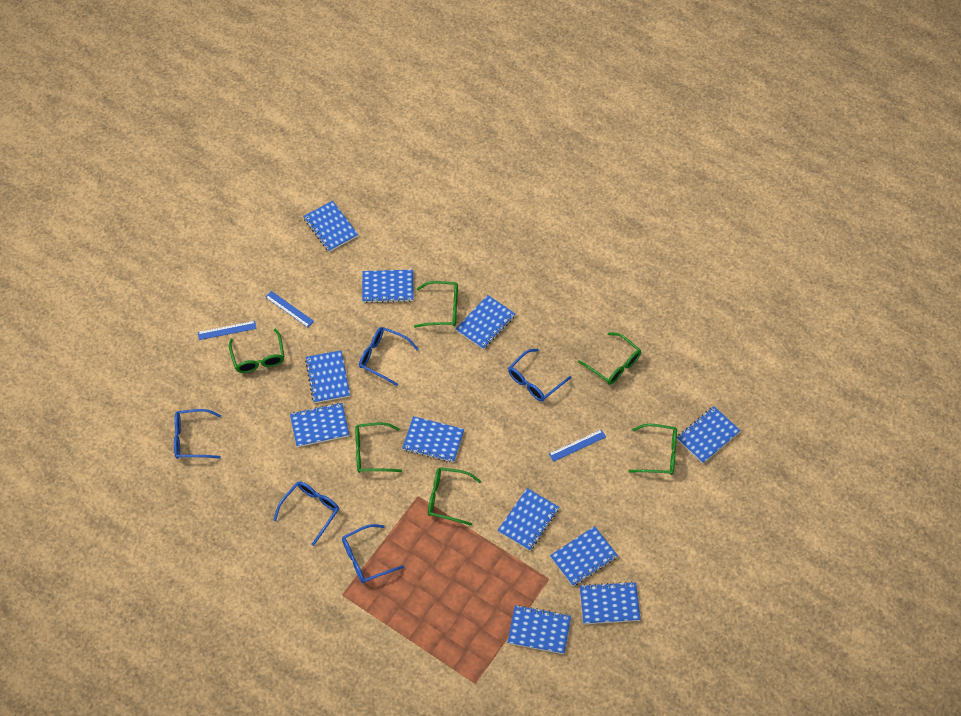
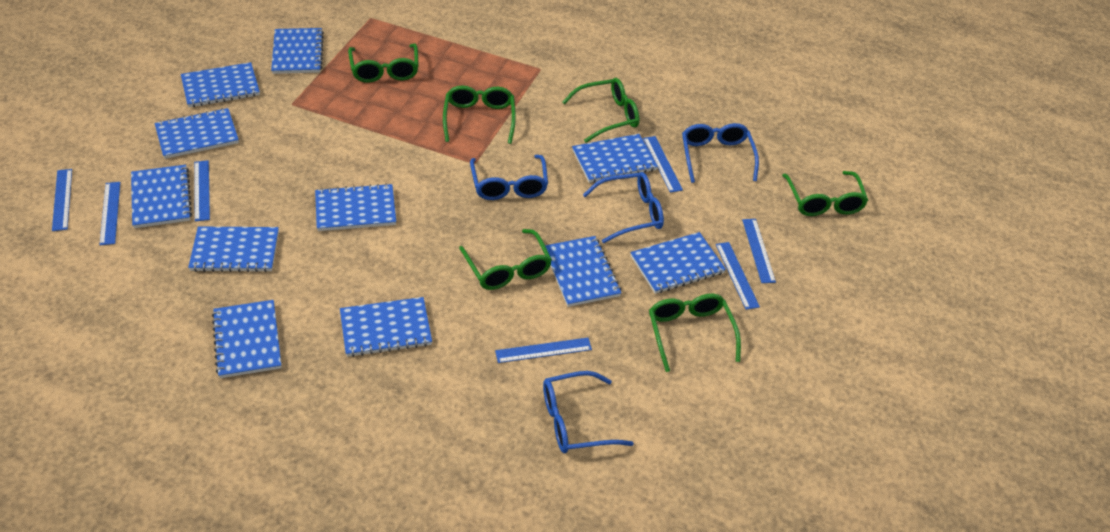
blue glasses: [174,409,221,459] [273,481,339,546] [342,524,404,583] [359,327,418,386] [508,349,571,401] = 5 -> [470,155,548,200] [543,371,634,453] [583,172,664,243] [682,123,759,183] = 4
blue ruler: [198,321,257,340] [265,291,314,327] [549,429,606,462] = 3 -> [52,169,72,231] [99,182,120,245] [194,160,210,221] [495,338,592,363] [643,136,683,193] [716,242,760,310] [742,219,776,283] = 7

